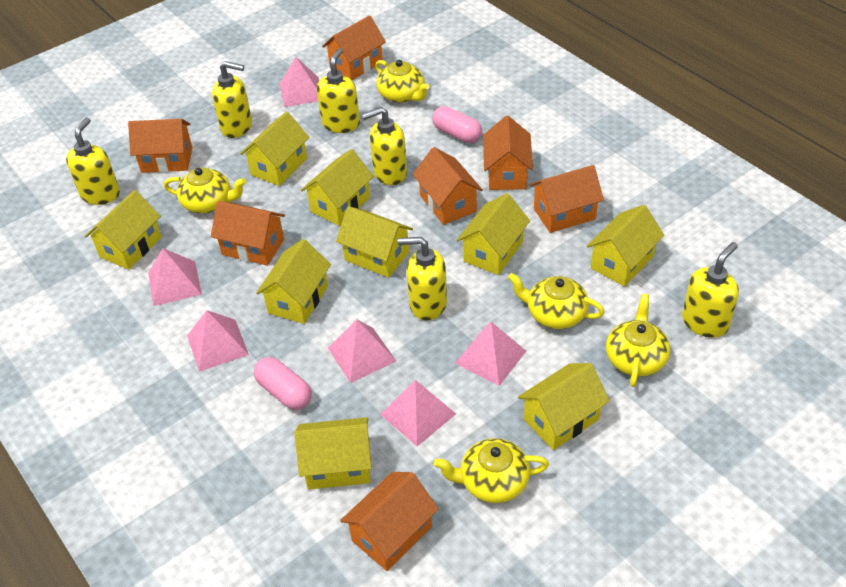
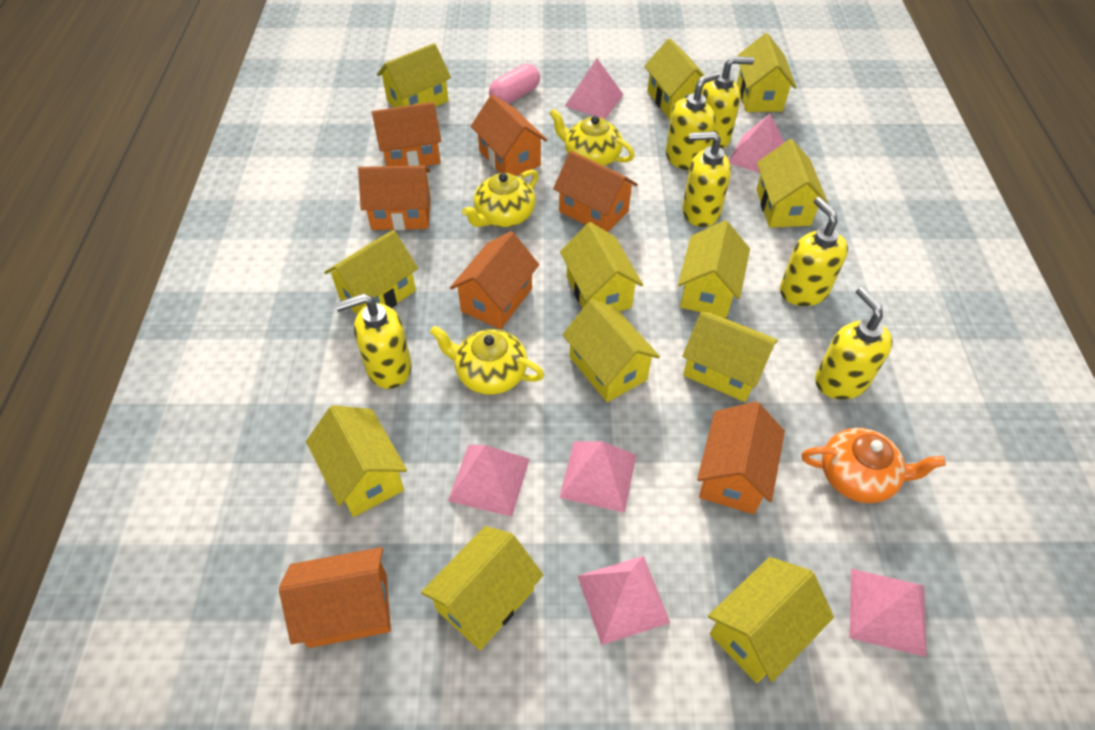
orange teapot: none = 0 -> [801,428,946,503] = 1
pink capsule: [254,357,312,410] [432,106,482,143] = 2 -> [489,64,540,104] = 1
yellow house: [85,190,162,270] [240,112,309,186] [256,239,331,324] [295,417,372,490] [301,149,374,226] [336,206,413,278] [457,193,530,275] [518,363,610,450] [587,205,664,287] = 9 -> [306,405,407,517] [324,230,418,315] [377,43,451,108] [421,526,543,650] [560,222,643,311] [562,299,660,402] [644,38,705,119] [678,220,750,318] [682,311,778,402] [708,557,834,683] [737,33,797,112] [756,139,828,228] = 12
yellow teapot: [164,167,246,213] [375,60,430,103] [434,438,549,503] [508,273,605,329] [606,294,670,387] = 5 -> [430,326,544,395] [462,169,538,227] [549,109,635,166] = 3

